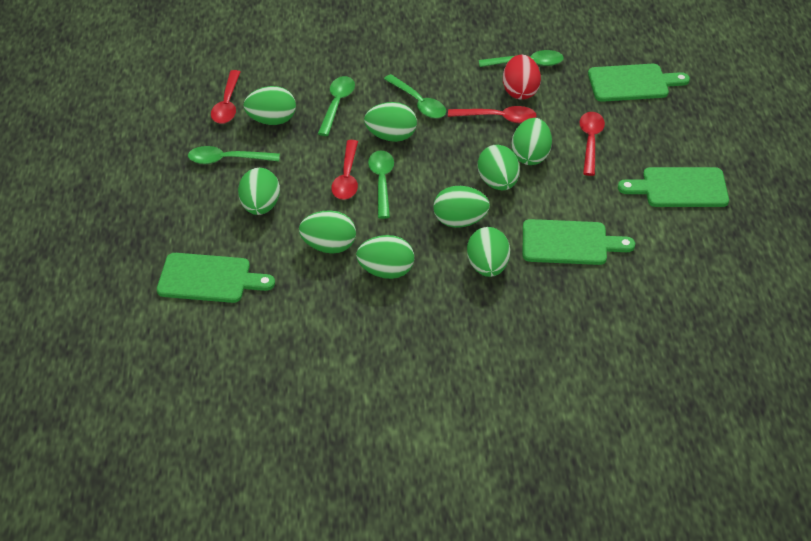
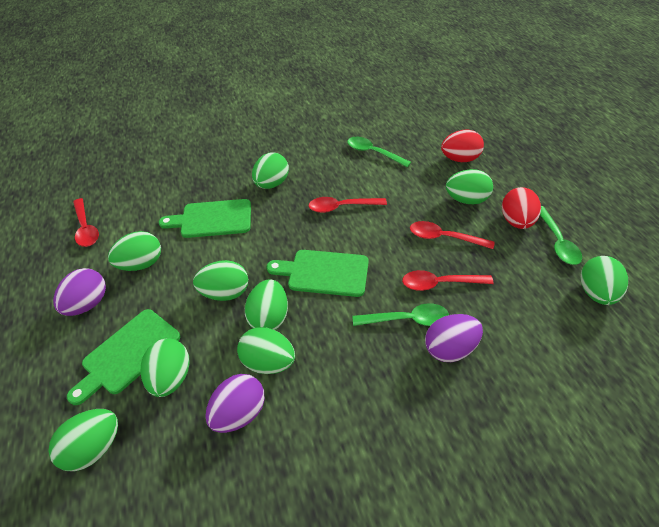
green cutting board: [157,253,275,303] [523,219,635,265] [588,64,690,102] [618,167,729,207] = 4 -> [67,309,180,405] [159,199,251,238] [267,250,369,297] = 3
green spoon: [188,146,280,164] [318,76,355,136] [368,150,394,219] [384,74,446,119] [479,50,564,67] = 5 -> [347,137,411,167] [352,303,449,326] [540,206,582,265] = 3
purple egg: none = 0 -> [53,268,106,316] [205,374,265,433] [425,314,483,362] = 3
red egg: [503,55,541,100] = 1 -> [441,130,484,162] [502,187,541,229] = 2

